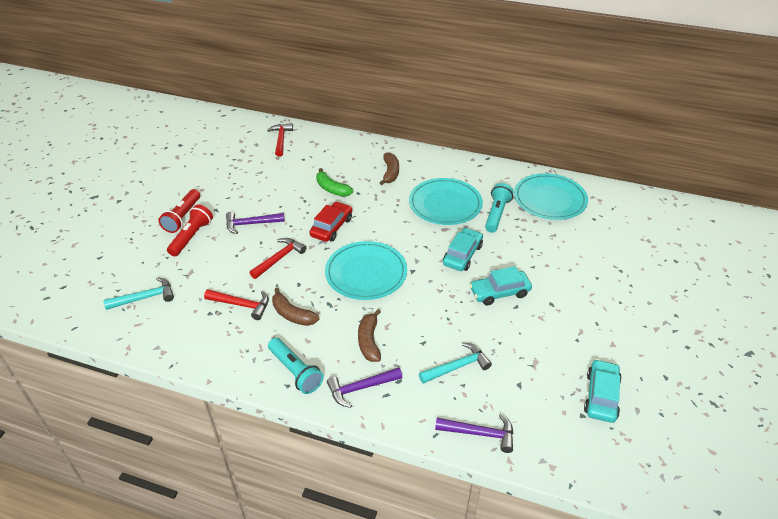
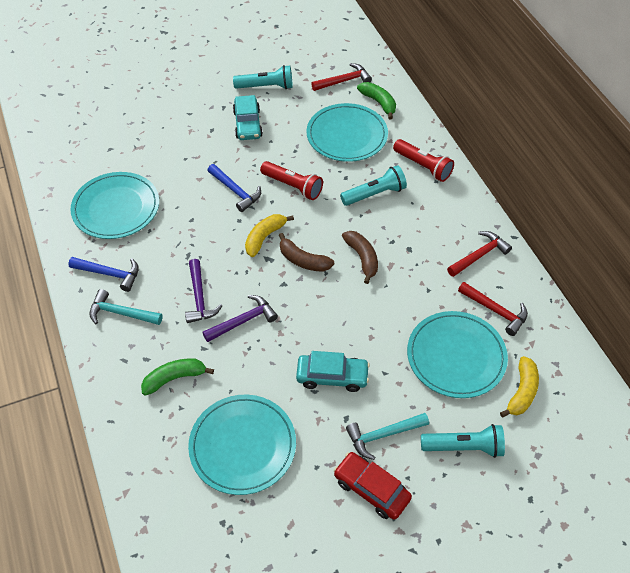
blue hammer: none = 0 -> [68,257,139,292] [207,164,261,212] = 2
brown banana: [272,288,319,326] [358,309,381,362] [380,152,399,185] = 3 -> [279,233,334,272] [342,231,378,284] = 2
green banana: [316,168,353,197] = 1 -> [141,358,214,396] [357,82,396,119] = 2
purple hammer: [226,212,285,234] [327,367,402,408] [435,414,513,453] = 3 -> [185,259,222,323] [202,295,278,342] = 2
turquoise car: [443,228,483,271] [470,266,532,305] [584,359,622,423] = 3 -> [233,95,263,140] [296,351,370,392] = 2
turquoise flashlight: [268,338,324,394] [485,183,514,233] = 2 -> [233,65,293,90] [340,165,407,206] [421,424,505,458] = 3
turquoise plate: [325,241,407,300] [409,178,483,225] [514,173,588,220] = 3 -> [70,172,159,239] [188,395,296,495] [307,103,388,162] [407,311,508,398] = 4
yellow banana: none = 0 -> [245,214,294,257] [500,356,539,418] = 2

